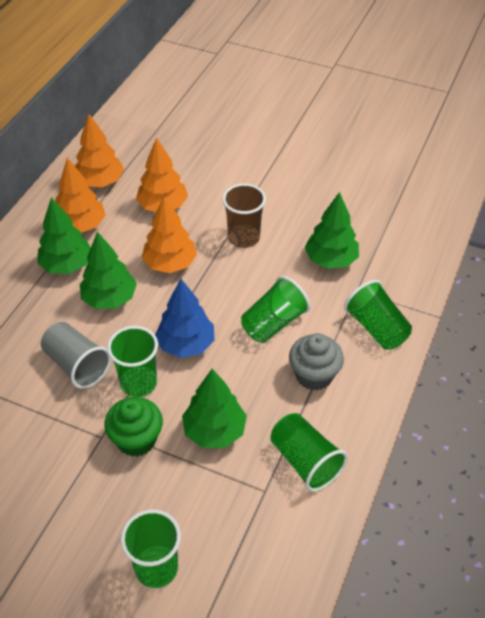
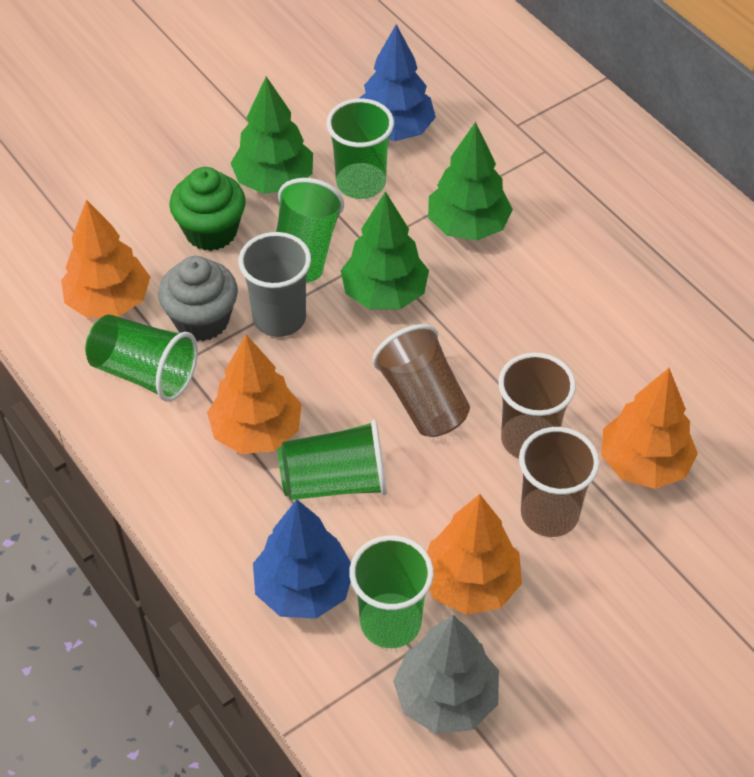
blue tree: [155,279,214,358] = 1 -> [253,499,351,619] [359,24,436,141] = 2
brown cup: [222,183,266,248] = 1 -> [372,324,470,437] [498,353,576,459] [519,427,599,537] = 3
green tree: [37,198,91,274] [80,231,137,309] [182,369,247,448] [305,192,359,269] = 4 -> [231,76,313,194] [341,191,429,309] [428,122,513,241] = 3
grey tree: none = 0 -> [393,615,499,734] = 1

